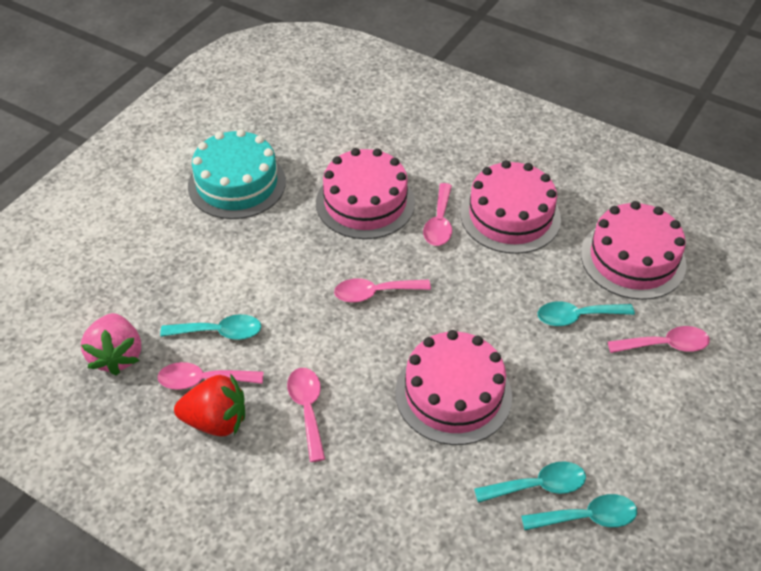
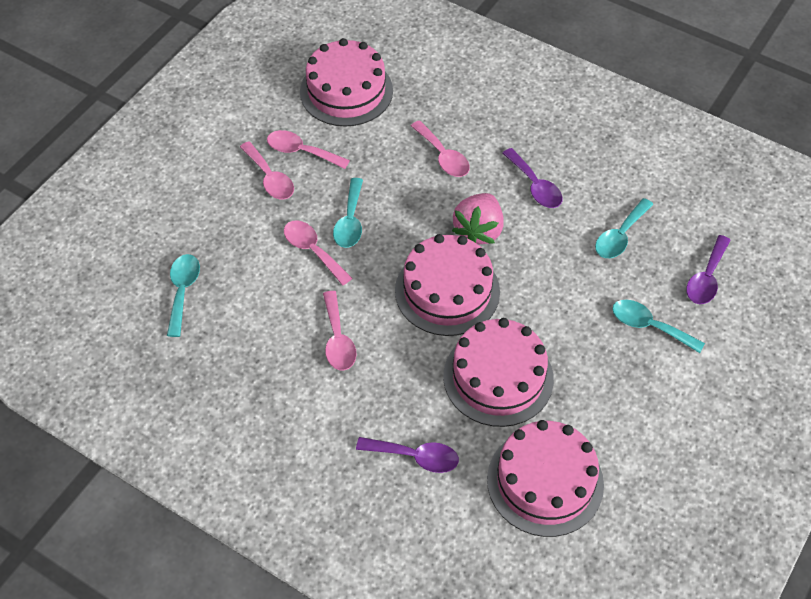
purple spoon: none = 0 -> [356,437,459,473] [502,148,562,208] [686,235,731,304] = 3
red strawberry: [174,374,245,437] = 1 -> none = 0
turquoise cake: [188,129,286,219] = 1 -> none = 0

